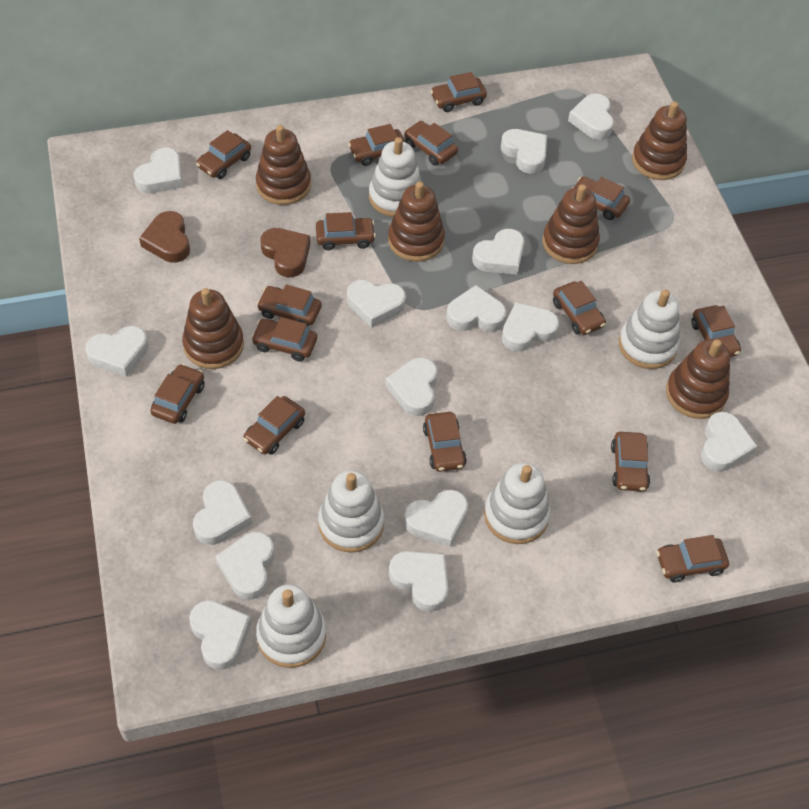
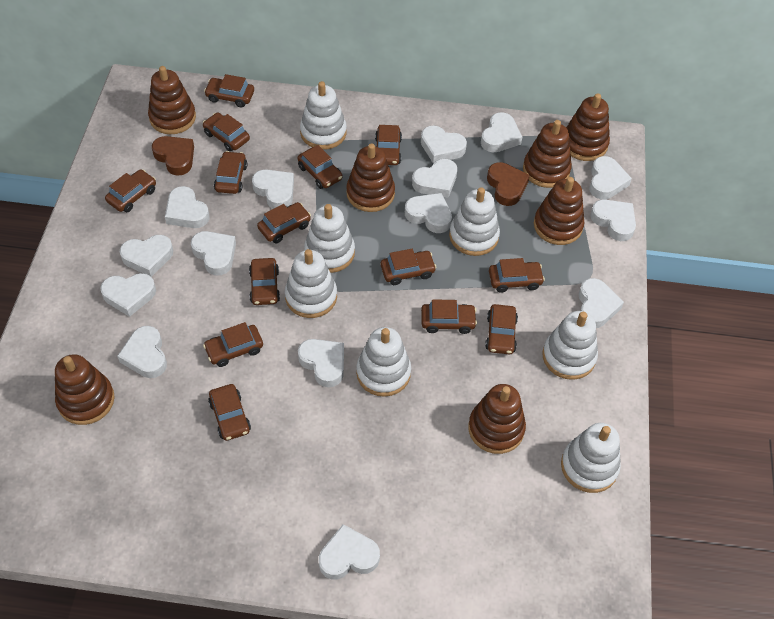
brown car: [150,364,205,424] [196,130,251,179] [243,396,305,455] [251,317,317,361] [257,284,322,327] [316,212,376,250] [348,124,405,166] [404,121,458,166] [423,412,467,472] [431,72,487,112] [553,281,606,335] [571,176,630,220] [611,432,650,491] [657,535,729,583] [691,305,741,357] = 15 -> [105,169,156,212] [203,112,250,152] [203,322,263,367] [204,74,254,107] [208,384,251,441] [214,151,247,194] [249,258,280,305] [257,202,311,243] [297,145,343,189] [375,125,402,165] [381,249,437,285] [421,299,477,334] [485,304,518,354] [489,258,545,293] = 14
brown stacking toy: [182,288,244,369] [256,125,311,205] [388,181,445,262] [543,184,600,264] [632,101,687,180] [666,339,730,419] = 6 -> [55,354,115,425] [148,66,196,134] [346,143,395,212] [468,384,526,454] [523,120,572,188] [534,177,585,245] [566,93,610,161] = 7
white stacking toy: [256,584,326,668] [318,470,384,553] [369,137,422,217] [484,463,550,544] [619,289,680,369] = 5 -> [285,249,337,318] [300,81,347,150] [304,204,355,273] [356,327,411,397] [449,187,500,256] [542,311,598,380] [561,423,621,493] = 7

